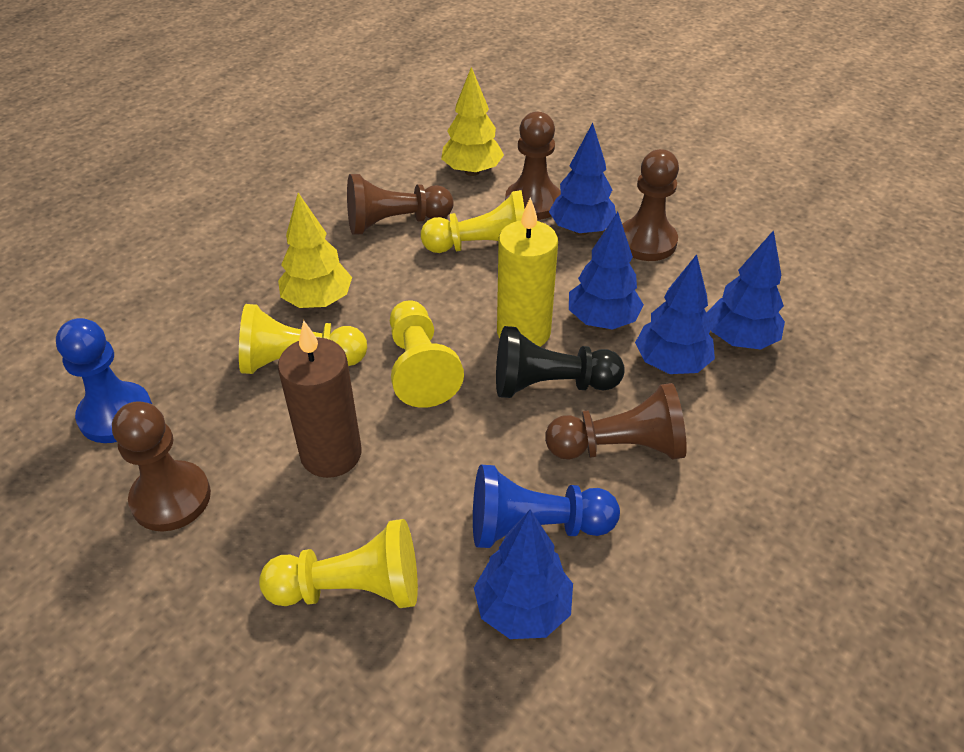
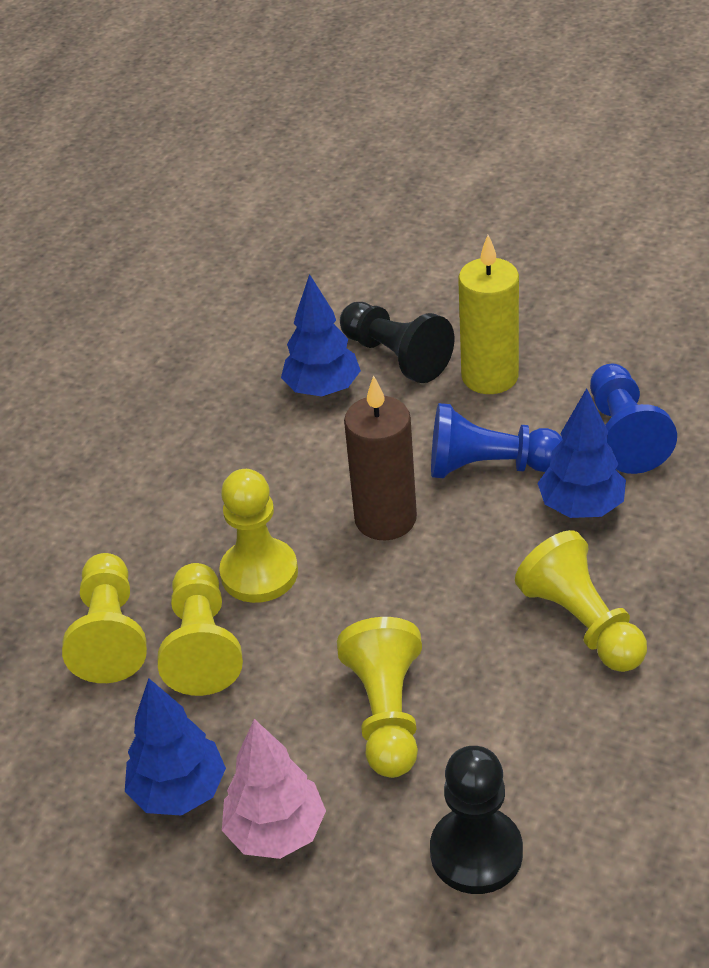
black pawn: [496,326,625,398] = 1 -> [340,302,454,383] [430,746,523,894] = 2
blue tree: [474,510,573,639] [549,123,616,235] [569,212,644,330] [635,254,715,374] [707,230,785,349] = 5 -> [125,678,226,816] [281,274,361,396] [537,388,626,518] = 3
brown pawn: [112,401,211,532] [347,174,453,235] [505,112,561,220] [545,383,687,460] [622,149,679,261] = 5 -> none = 0
pink tree: none = 0 -> [222,719,326,859] = 1
yellow pawn: [239,304,367,374] [259,519,418,608] [390,300,464,408] [421,190,525,253] = 4 -> [62,553,147,683] [157,563,243,696] [219,469,298,603] [337,617,422,778] [515,530,647,672] = 5
yellow tree: [278,193,352,308] [441,67,504,176] = 2 -> none = 0

